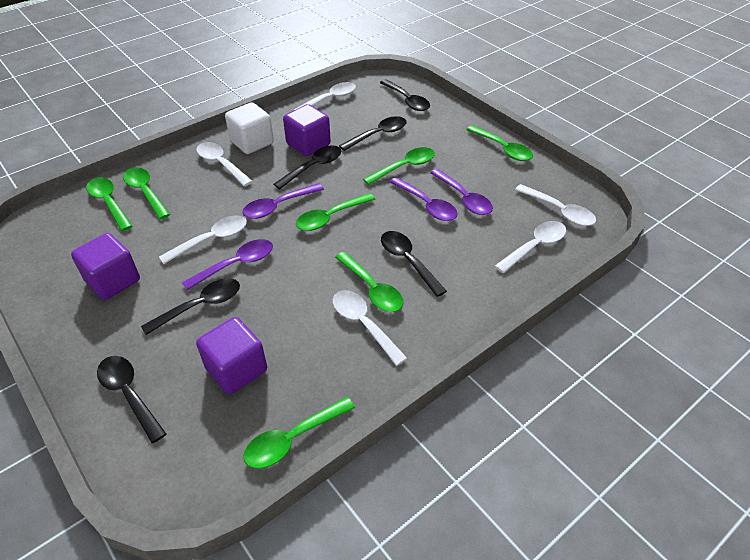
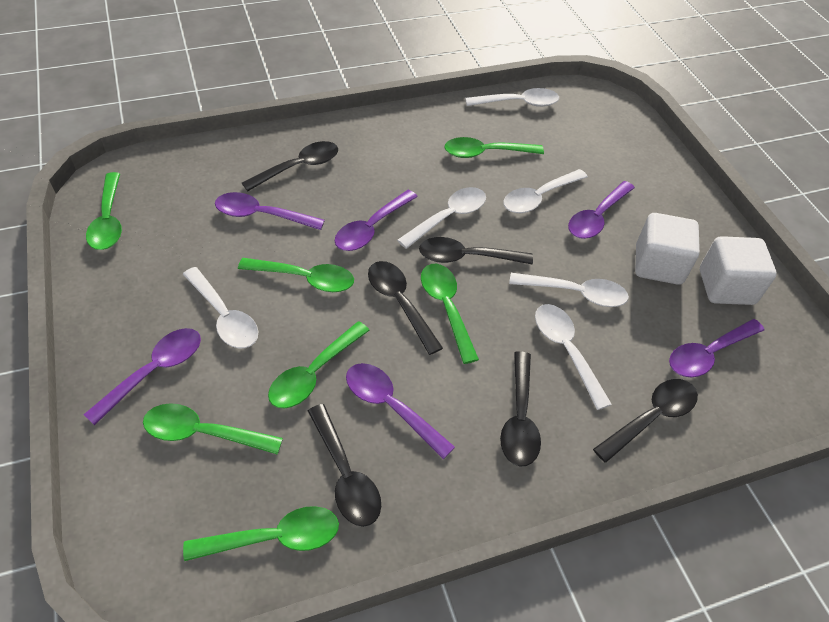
purple cube: [71,233,140,300] [196,317,267,394] [283,104,331,156] = 3 -> none = 0
purple spoon: [182,239,273,290] [242,183,324,219] [390,177,458,221] [430,169,493,215] = 4 -> [84,328,201,425] [215,192,325,230] [335,190,418,251] [346,363,455,459] [568,181,635,239] [669,319,765,377] = 6
white cube: [225,102,274,154] = 1 -> [635,213,700,285] [700,236,777,305] = 2

